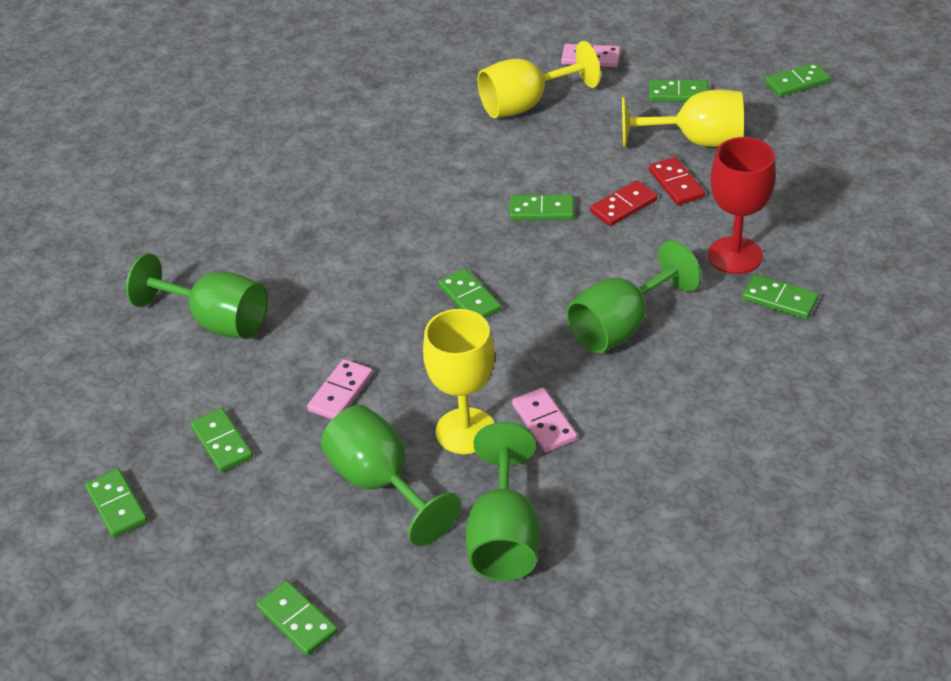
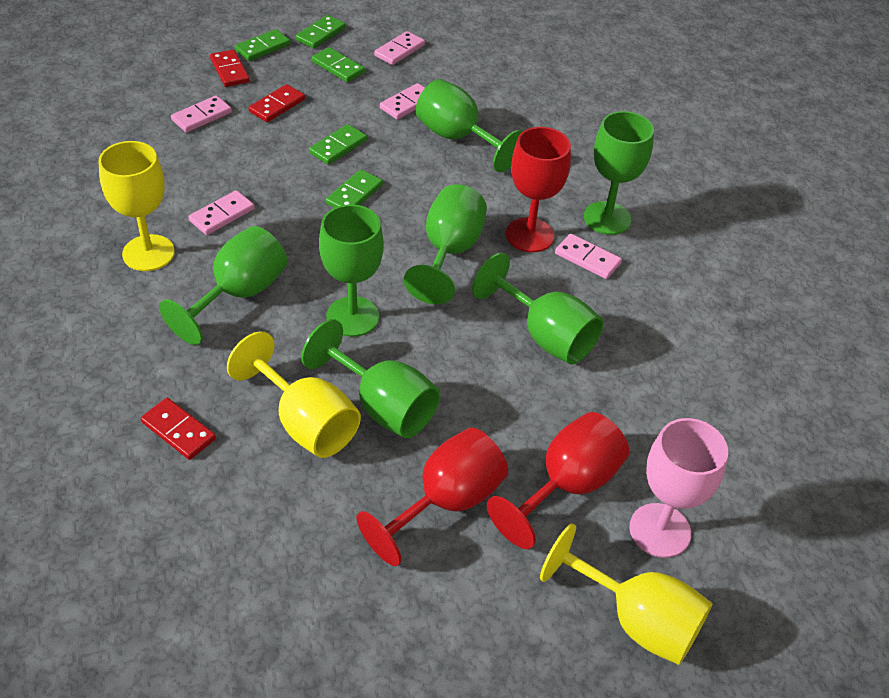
green domino: [85,469,148,538] [190,408,253,473] [256,580,338,656] [438,268,501,318] [510,195,574,220] [649,79,709,102] [742,274,819,319] [765,63,830,97] = 8 -> [235,29,290,61] [295,15,346,49] [309,124,367,165] [311,47,365,82] [326,169,383,208] = 5
green goblet: [126,253,268,339] [321,405,461,546] [466,422,540,581] [566,240,701,353] = 4 -> [159,226,287,345] [301,319,440,438] [319,204,384,337] [404,184,487,304] [416,79,522,172] [472,253,604,364] [584,111,654,235] = 7
pink domino: [307,359,373,419] [512,387,577,452] [561,44,621,67] = 3 -> [171,95,232,132] [189,190,255,235] [374,31,425,65] [380,83,425,120] [555,234,622,279] = 5
pink goblet: none = 0 -> [629,418,728,558] = 1
red domino: [590,180,658,226] [649,157,705,205] = 2 -> [141,398,216,460] [210,50,250,87] [249,84,305,122] = 3
red goblet: [708,137,776,274] = 1 -> [356,428,508,566] [487,412,629,549] [506,127,571,252] = 3

